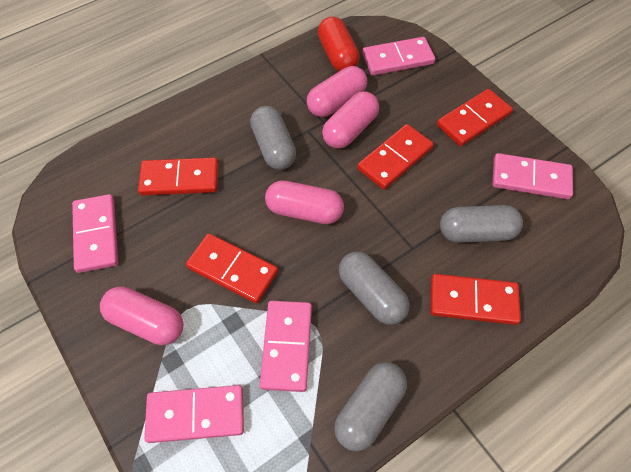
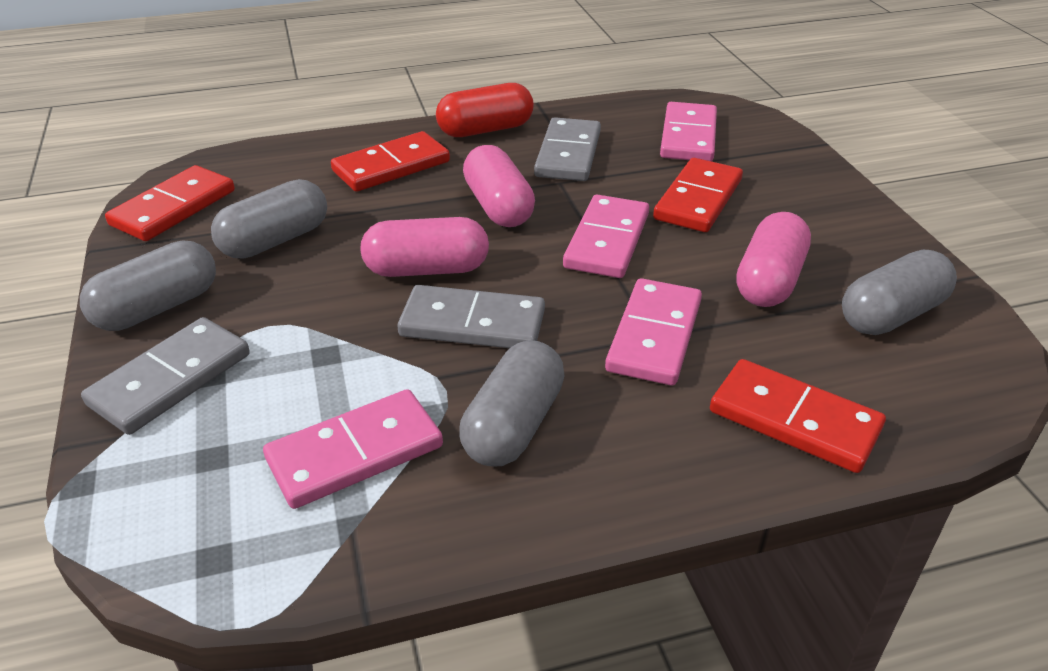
grey domino: none = 0 -> [81,317,250,435] [397,285,545,348] [534,117,601,181] = 3
pink capsule: [100,287,184,345] [265,180,344,224] [307,66,367,117] [322,91,379,149] = 4 -> [360,217,489,277] [463,145,535,227] [736,212,811,307] = 3
pink domino: [72,194,118,273] [144,385,244,443] [260,301,312,392] [362,37,435,75] [492,153,573,199] = 5 -> [263,389,443,509] [563,195,649,278] [605,278,702,385] [660,102,717,161] = 4
red domino: [138,157,218,196] [186,233,278,304] [357,124,434,190] [430,274,521,325] [437,89,513,146] = 5 -> [105,165,235,241] [331,131,450,192] [653,158,743,232] [710,359,886,473] = 4

